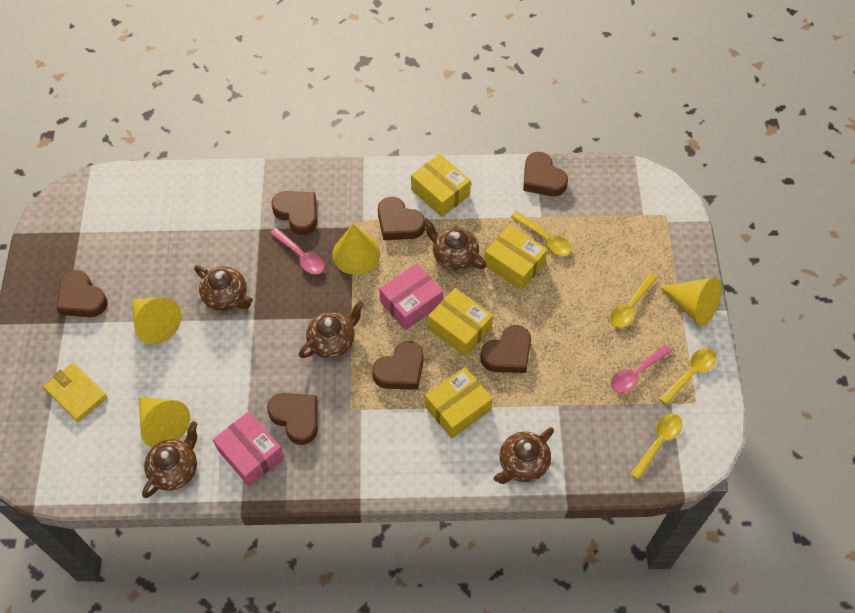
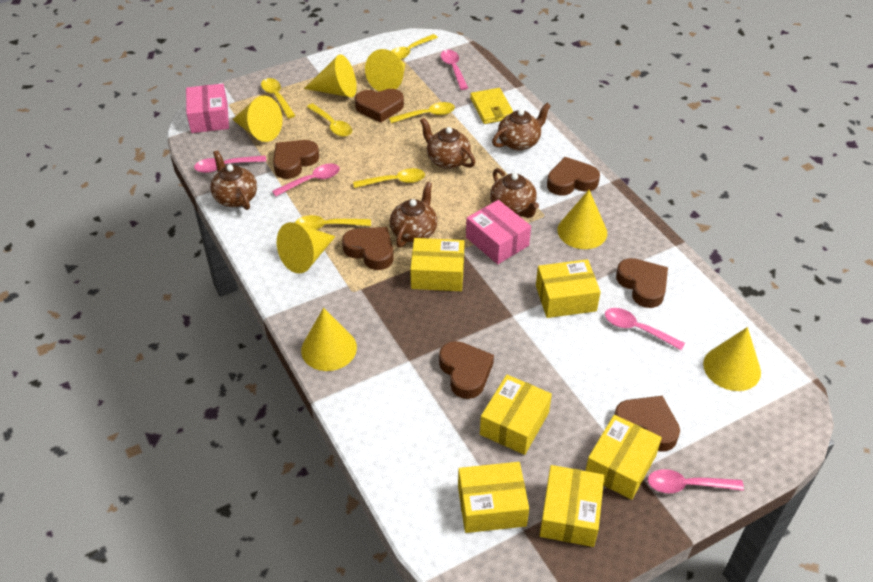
pink spoon: [270,228,325,274] [611,344,672,393] = 2 -> [194,155,267,173] [272,163,340,197] [441,50,468,90] [605,308,685,350] [648,469,744,493] = 5
yellow box: [411,154,471,217] [425,367,493,438] [428,288,493,357] [484,225,548,290] = 4 -> [410,238,465,291] [458,462,529,533] [480,375,552,455] [536,259,601,318] [540,465,604,547] [585,415,662,500] = 6
yellow cone: [132,297,181,345] [139,397,190,448] [332,224,380,275] [659,277,721,326] = 4 -> [232,95,283,142] [277,222,336,274] [301,308,357,371] [304,54,357,97] [365,49,405,91] [557,190,607,249] [703,327,761,391] = 7
yellow spoon: [511,211,571,256] [610,274,657,328] [630,413,682,480] [659,348,716,405] = 4 -> [261,78,296,119] [295,215,371,230] [307,103,352,137] [353,168,425,188] [389,102,455,123] [391,34,438,59] = 6

